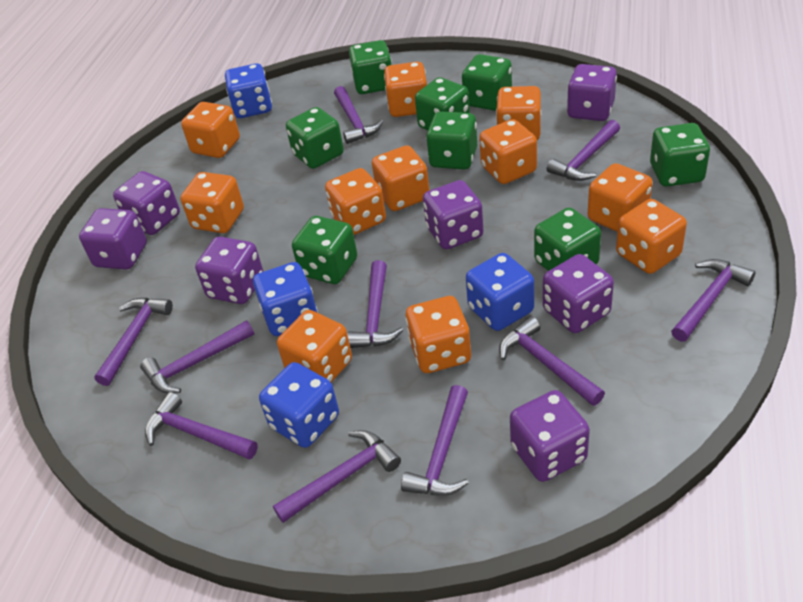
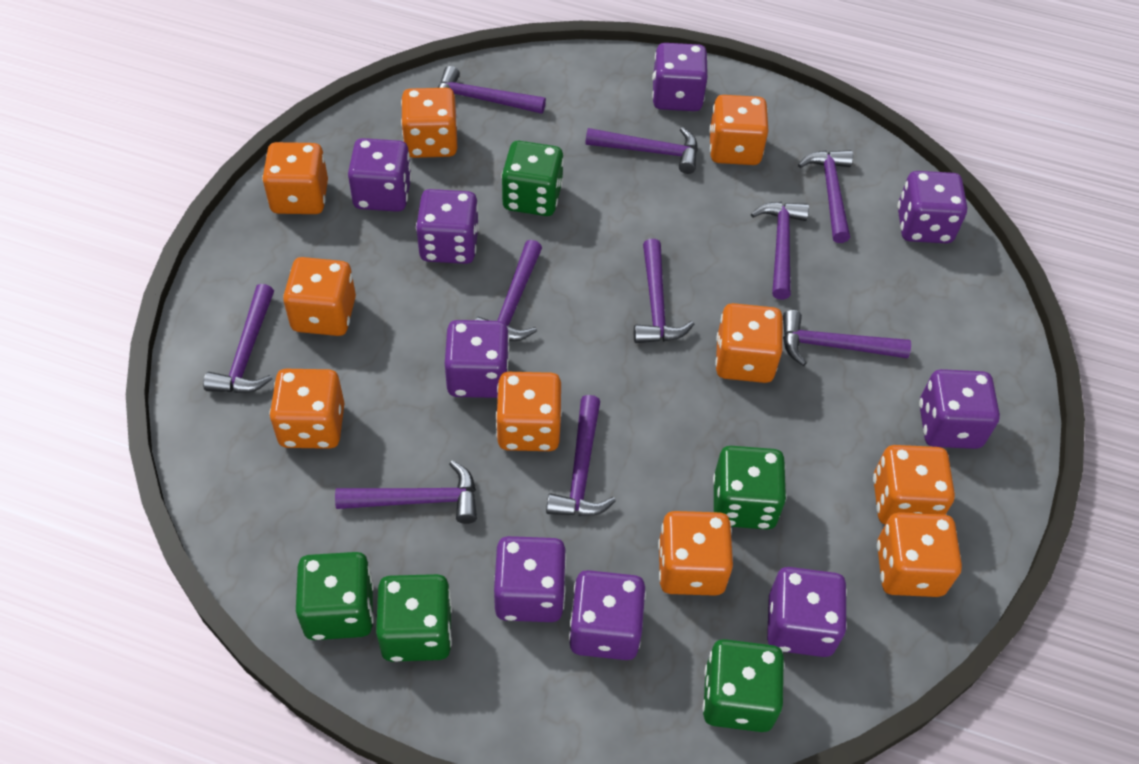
blue dice: [225,63,272,118] [253,262,318,336] [259,362,339,448] [466,253,534,331] = 4 -> none = 0
green dice: [286,107,344,169] [292,216,357,284] [349,40,392,94] [415,77,470,130] [426,111,477,170] [462,54,512,111] [534,208,601,271] [650,123,710,187] = 8 -> [296,552,374,640] [376,574,452,662] [501,141,564,216] [703,639,785,732] [713,446,787,530] = 5
orange dice: [181,102,240,158] [181,172,244,233] [277,310,352,382] [325,168,386,235] [372,145,429,211] [384,62,427,117] [405,296,471,373] [479,119,537,184] [496,86,541,140] [588,163,653,232] [616,199,687,274] = 11 -> [262,142,328,214] [270,369,345,449] [283,257,356,336] [401,88,457,158] [496,372,562,451] [658,511,733,596] [709,95,768,165] [715,303,783,383] [873,445,955,524] [877,512,962,597] = 10
purple dice: [79,208,147,270] [113,171,180,235] [195,237,264,304] [423,180,484,249] [510,390,590,482] [543,254,614,333] [567,64,617,121] = 7 -> [348,138,412,212] [416,189,479,264] [445,320,510,398] [494,536,567,622] [569,570,646,660] [652,43,708,111] [767,567,847,657] [898,171,967,243] [919,369,1000,449] = 9

